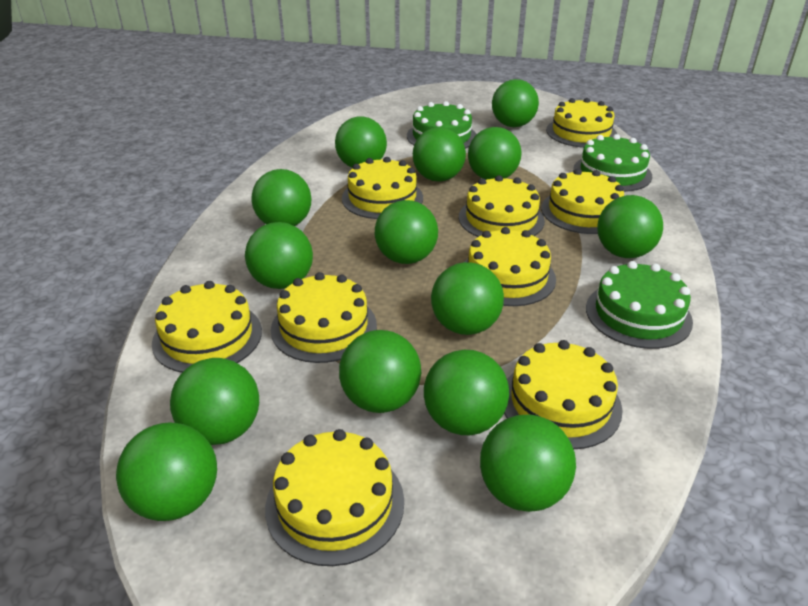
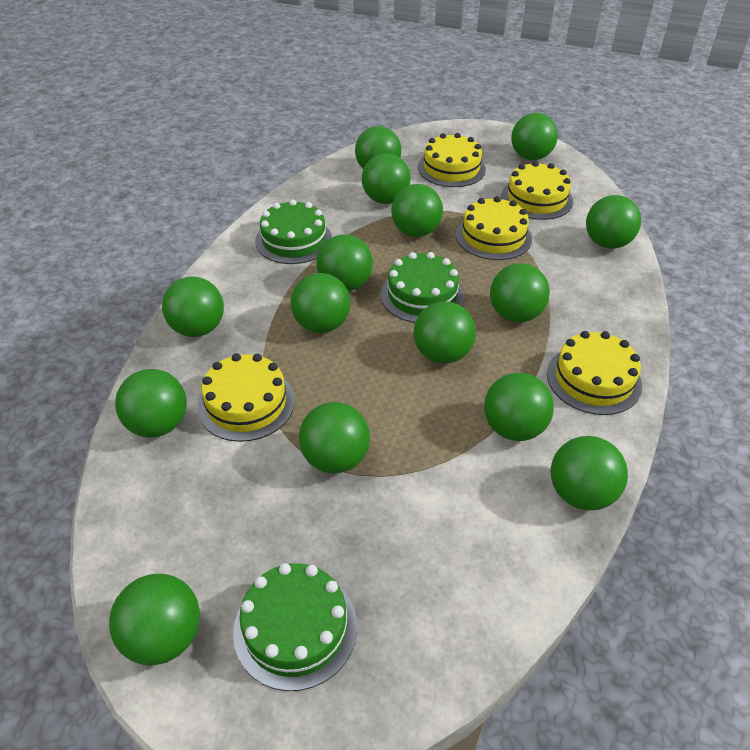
green ball: [116,422,217,521] [170,358,259,445] [245,222,313,289] [252,169,311,226] [335,116,387,168] [339,330,421,413] [375,200,438,264] [413,127,466,182] [424,350,509,435] [431,262,504,335] [468,127,521,180] [480,414,576,512] [492,79,539,127] [597,195,663,258] = 14 -> [109,574,200,666] [115,369,187,438] [162,277,224,337] [291,273,350,333] [299,402,370,474] [316,234,373,291] [355,126,402,169] [362,153,411,204] [391,184,443,237] [413,301,476,364] [484,373,554,441] [490,263,550,322] [511,113,558,160] [551,436,628,511] [586,195,641,249] = 15
yellow cake: [152,281,262,373] [265,429,404,566] [271,272,377,363] [342,157,423,219] [459,175,545,237] [465,227,556,306] [504,340,623,449] [541,169,624,234] [546,98,617,148] = 9 -> [197,353,295,442] [418,133,486,187] [456,196,532,260] [501,161,573,220] [547,331,642,415] = 5

